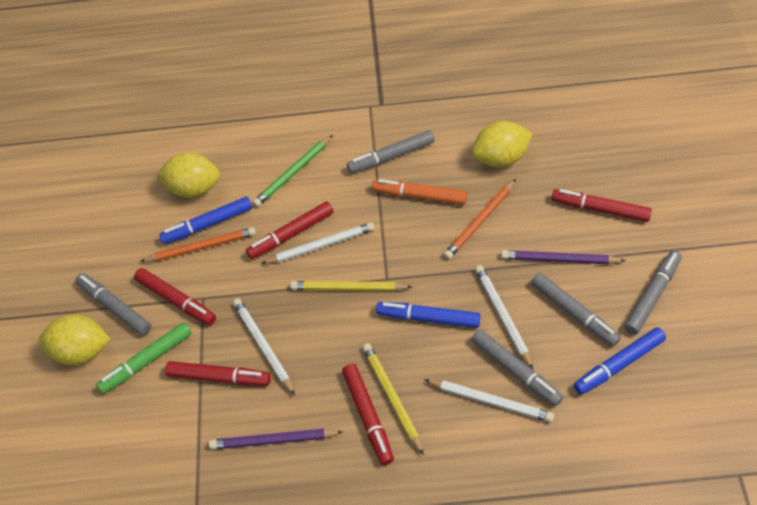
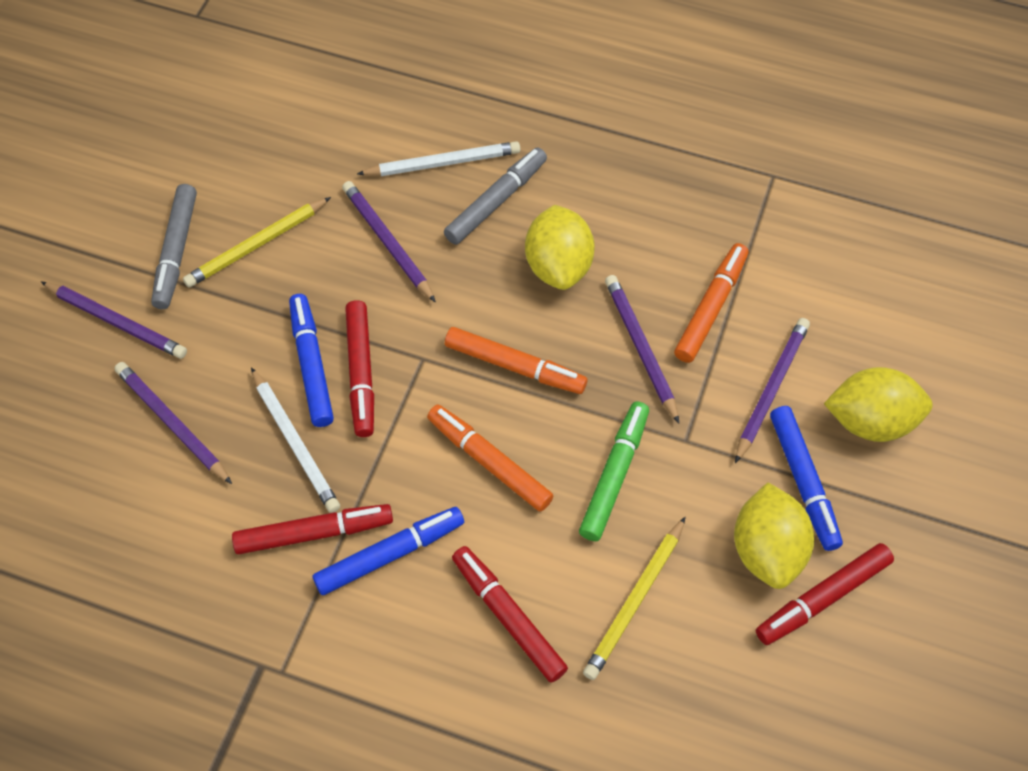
green pencil: [253,135,333,207] = 1 -> none = 0
grey marker: [76,273,151,335] [347,130,434,173] [472,330,563,406] [531,273,621,346] [624,250,682,335] = 5 -> [151,184,197,309] [444,147,547,245] = 2
orange marker: [372,179,467,205] = 1 -> [427,405,553,512] [445,327,587,394] [674,243,749,363] = 3
orange pencil: [140,227,256,262] [443,179,516,259] = 2 -> none = 0
purple pencil: [209,429,343,449] [501,250,626,264] = 2 -> [41,281,187,359] [115,362,232,484] [342,181,436,302] [605,275,679,423] [735,318,810,463] = 5
red marker: [134,268,216,325] [165,361,271,386] [246,201,334,259] [342,364,394,465] [552,189,652,222] = 5 -> [232,504,393,554] [345,300,374,437] [452,546,568,683] [756,543,894,645] = 4
white pencil: [233,298,295,395] [261,222,375,264] [425,379,554,422] [475,265,533,370] = 4 -> [251,367,340,513] [357,141,520,176] = 2

